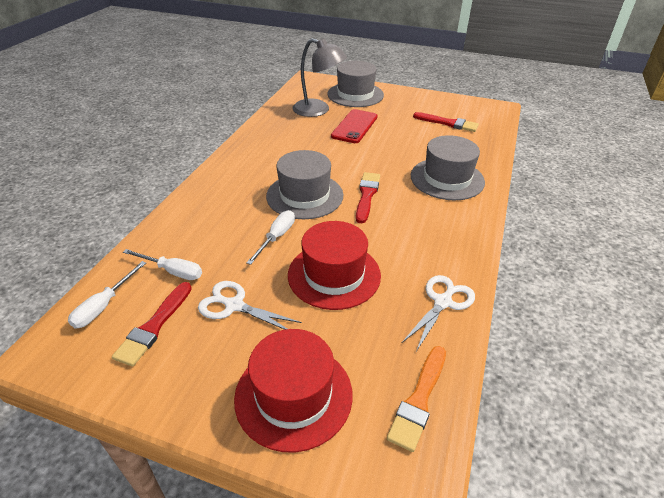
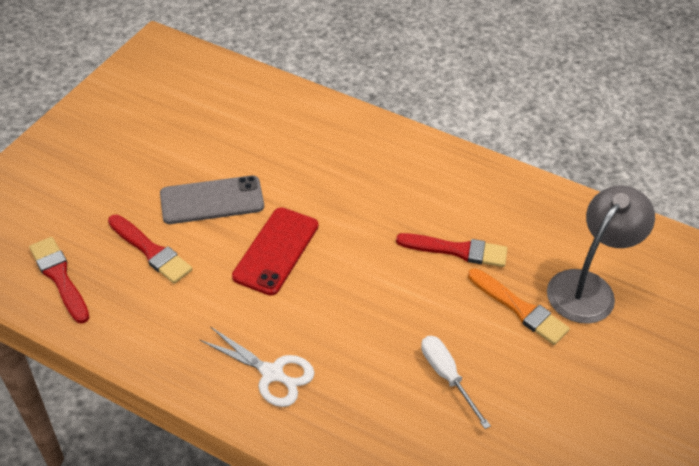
grey hat: [266,150,343,219] [327,61,384,107] [411,135,485,200] = 3 -> none = 0
grey phone: none = 0 -> [160,176,264,224] = 1
red hat: [234,329,353,452] [288,221,381,310] = 2 -> none = 0
white scissors: [198,281,302,330] [402,275,475,352] = 2 -> [200,327,315,407] = 1
white screwdriver: [68,261,146,328] [123,249,202,280] [246,210,295,265] = 3 -> [421,336,491,429] = 1

